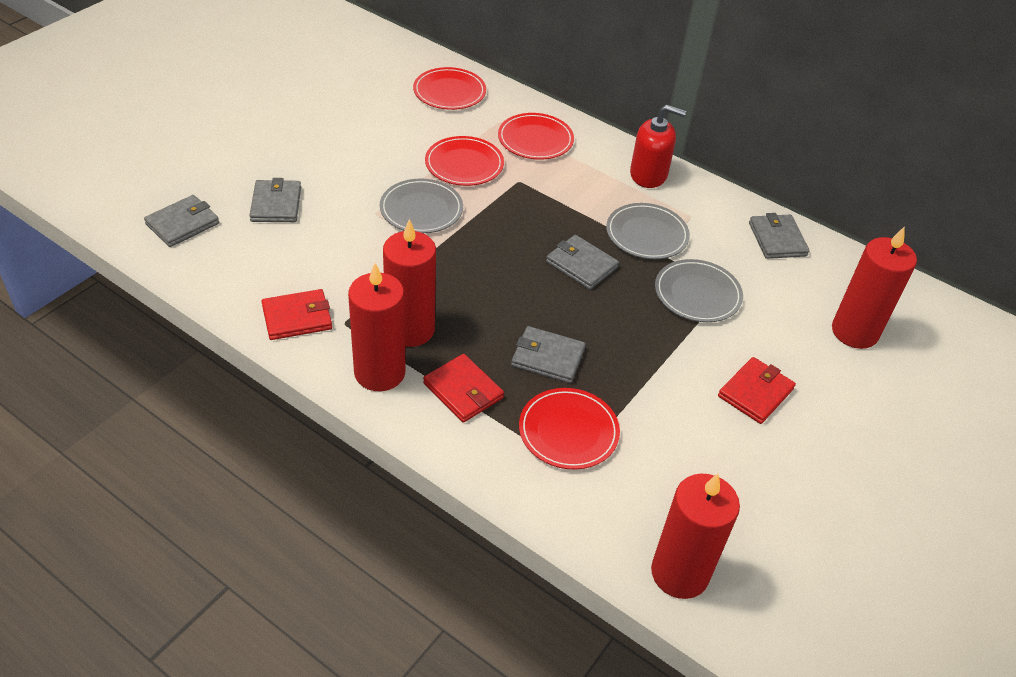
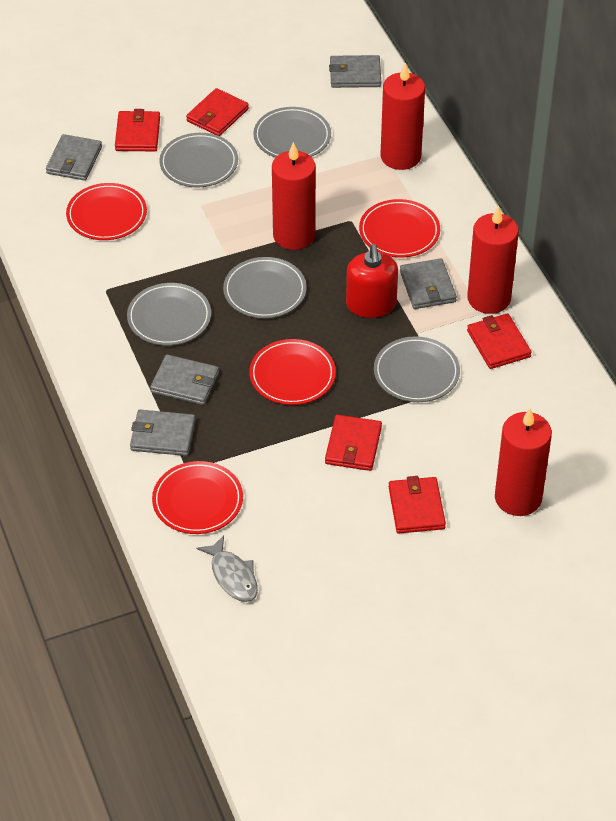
grey fish: none = 0 -> [196,535,258,602] = 1
grey plate: [380,179,463,233] [606,203,690,259] [655,259,743,322] = 3 -> [127,283,211,346] [159,133,238,188] [223,257,307,318] [253,107,331,158] [374,336,460,402] = 5
red wallet: [261,289,332,340] [423,354,504,423] [718,357,796,424] = 3 -> [115,109,160,151] [186,88,249,136] [325,415,382,471] [389,476,446,534] [467,313,532,369] = 5

